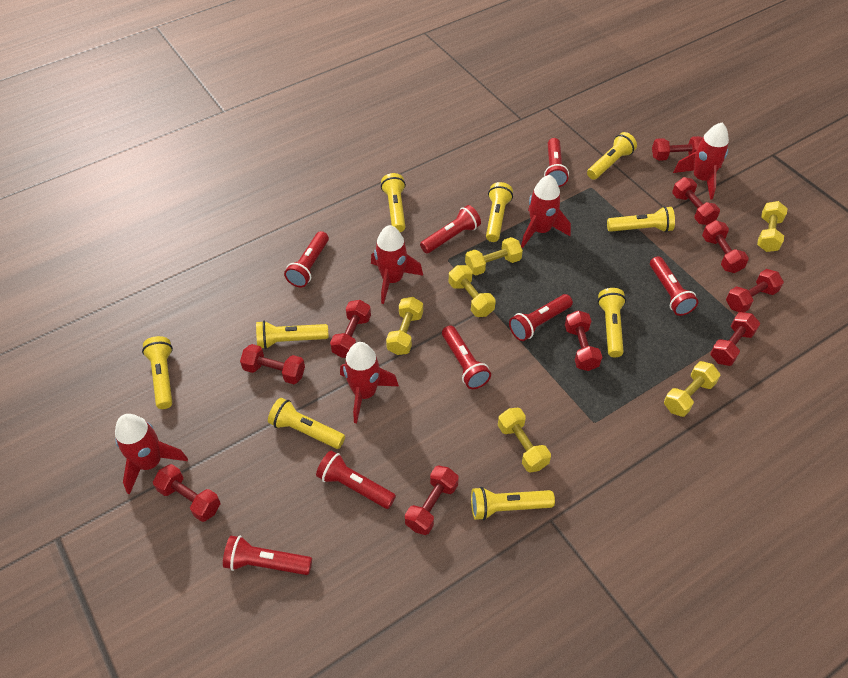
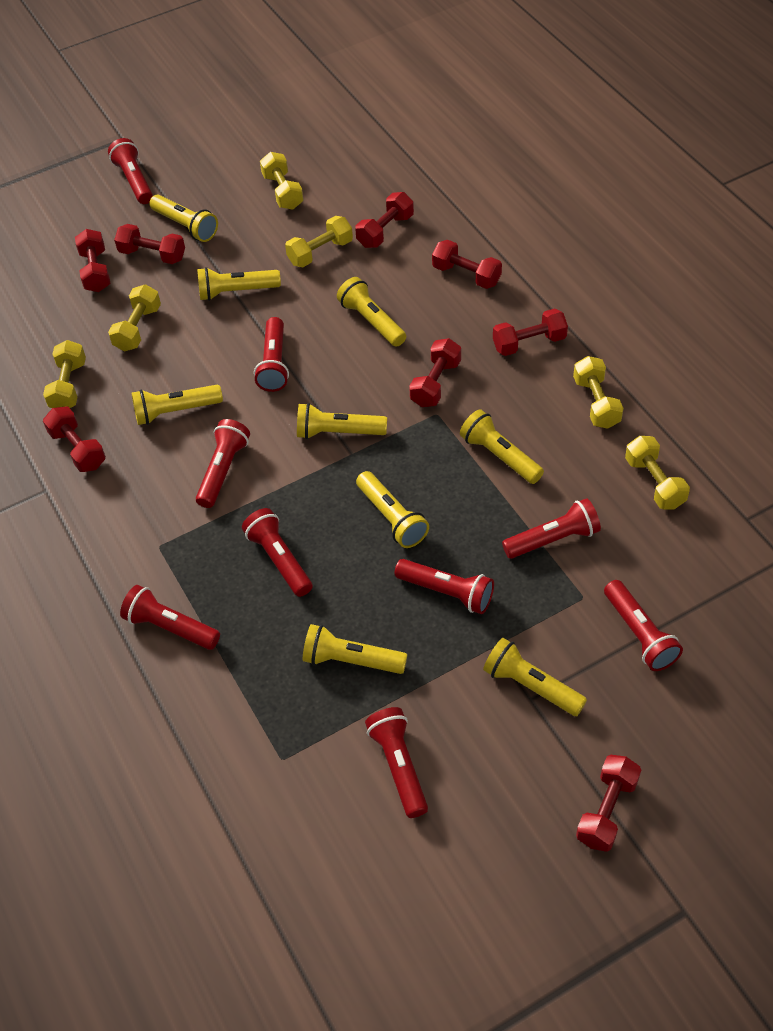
red dumbbell: [153,464,221,522] [240,344,305,384] [330,300,371,358] [405,465,459,535] [565,310,602,371] [652,136,702,161] [672,177,720,225] [702,220,749,273] [710,312,760,366] [726,269,784,312] = 10 -> [43,407,106,472] [75,229,111,292] [114,224,185,264] [355,192,414,248] [409,338,461,407] [432,240,502,289] [493,308,568,356] [576,755,641,852] = 8
red flashlight: [223,536,312,575] [284,231,329,287] [316,450,396,509] [420,205,481,254] [442,325,491,389] [509,294,573,341] [544,138,569,187] [650,256,698,316] = 8 -> [108,138,153,204] [120,585,220,650] [196,419,250,508] [242,508,313,597] [254,317,289,392] [365,707,428,818] [394,559,494,614] [502,498,601,559] [604,580,683,671] = 9
red rocket: [115,414,188,494] [340,342,399,423] [371,225,423,304] [521,175,571,248] [673,122,729,200] = 5 -> none = 0

